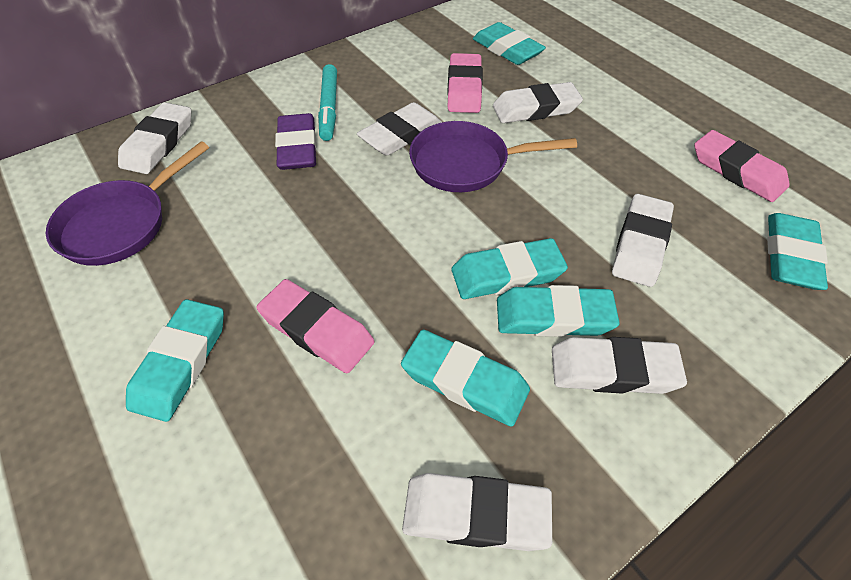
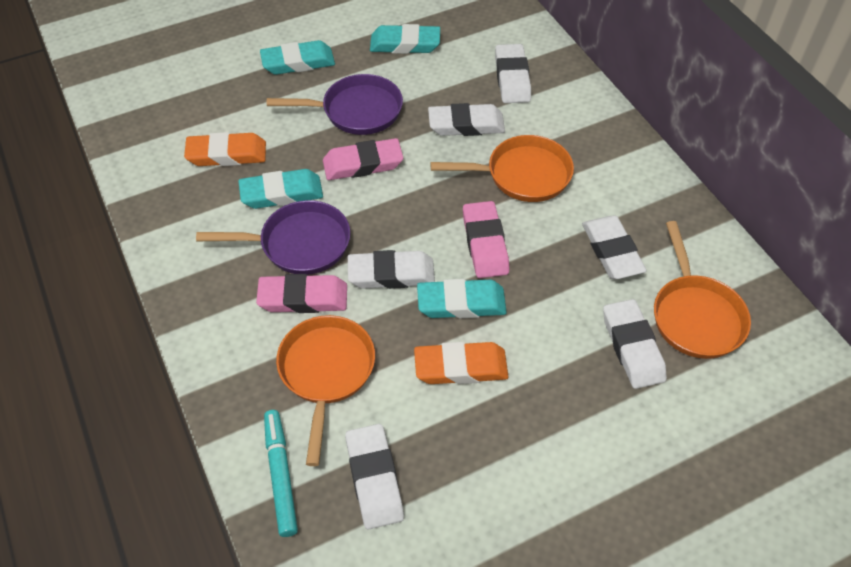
orange eraser: none = 0 -> [184,132,266,166] [414,342,509,384] = 2
orange pan: none = 0 -> [276,315,375,466] [431,135,574,202] [654,221,751,359] = 3
purple eraser: [275,113,317,170] = 1 -> none = 0
turquoise eraser: [126,299,224,422] [401,330,530,427] [451,238,568,299] [473,22,546,65] [497,285,620,337] [767,213,828,290] = 6 -> [238,169,323,209] [260,40,335,75] [370,24,440,54] [417,279,507,318] = 4

